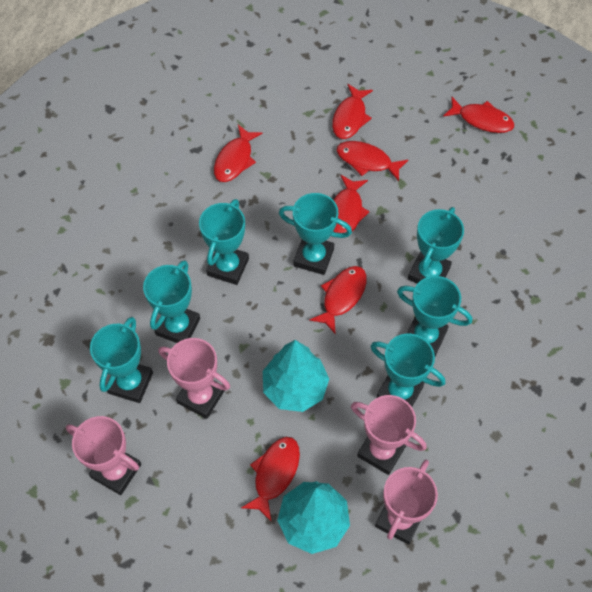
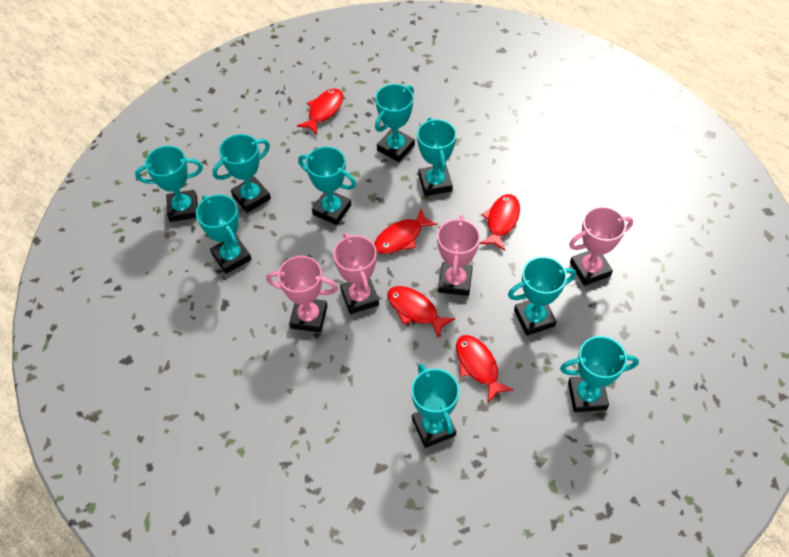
red fish: [214,125,263,182] [241,437,300,521] [309,266,367,334] [332,84,373,139] [333,175,370,233] [336,141,408,181] [443,97,514,133] = 7 -> [297,88,343,134] [374,209,438,254] [387,286,455,338] [456,335,514,403] [480,194,520,251] = 5
turquoise tree: [263,340,329,412] [277,481,350,554] = 2 -> none = 0
turquoise trophy: [90,317,153,403] [143,260,200,343] [199,199,249,285] [279,193,352,275] [370,334,445,406] [397,276,472,356] [408,207,464,284] = 7 -> [135,146,203,222] [196,194,252,274] [213,134,271,213] [298,147,356,225] [375,84,415,162] [411,363,459,448] [417,117,456,196] [508,256,576,335] [560,336,639,412] = 9

